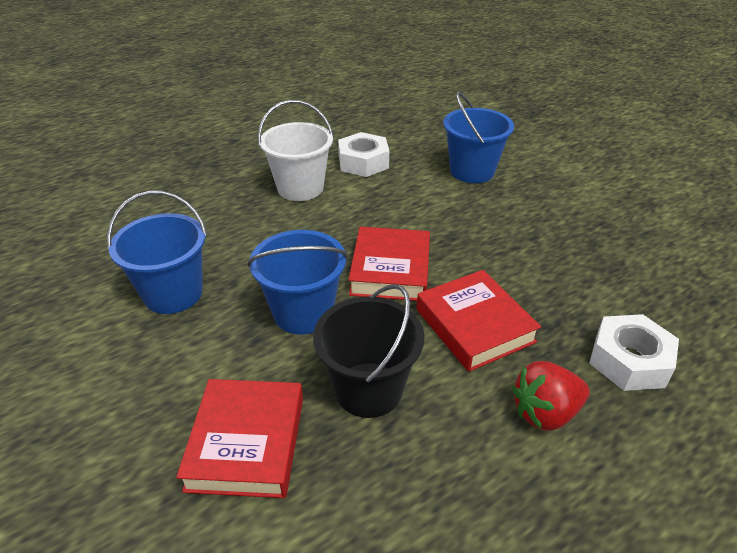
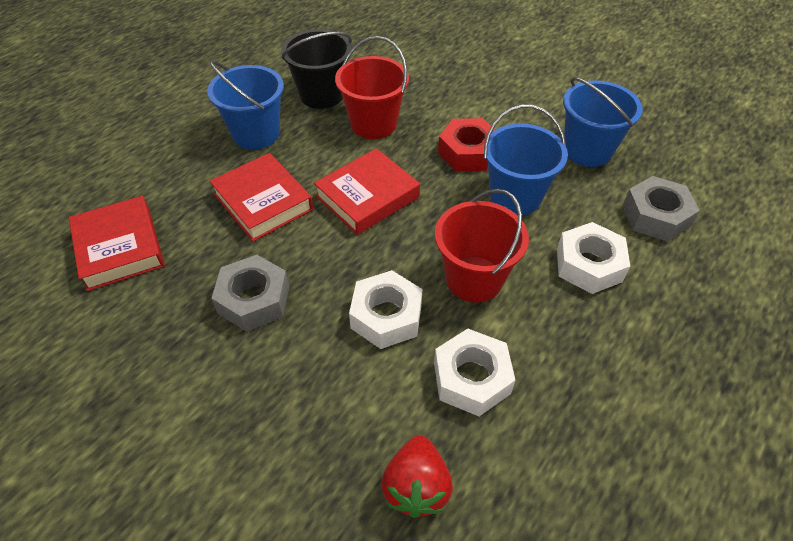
grey nut: none = 0 -> [211,255,289,332] [623,176,700,242] = 2
red bucket: none = 0 -> [335,36,409,139] [435,189,529,303] = 2
red nut: none = 0 -> [438,118,496,171] = 1
white bucket: [258,100,333,201] = 1 -> none = 0
white nut: [338,132,389,177] [589,314,679,391] = 2 -> [349,270,423,349] [434,329,515,416] [557,222,630,294] = 3

